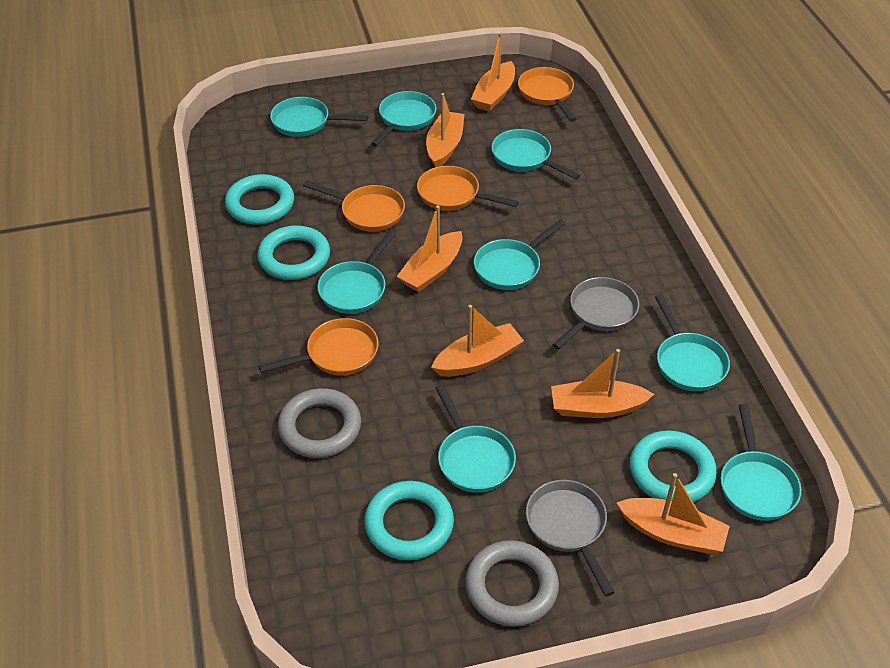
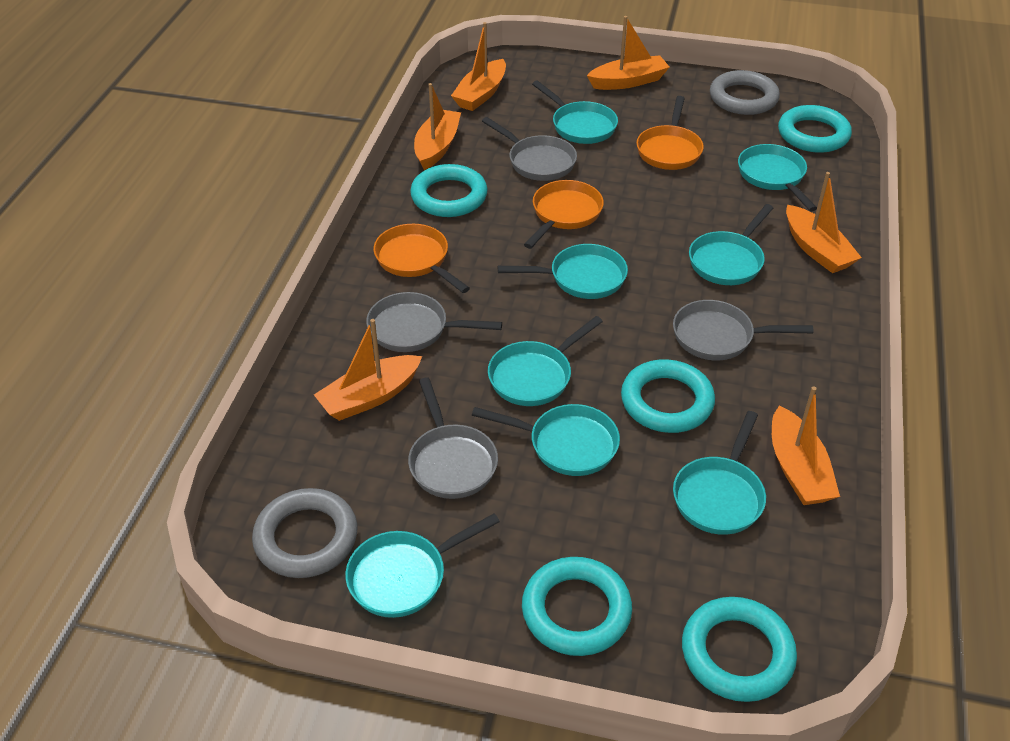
grey pan: [526,480,615,597] [552,277,639,349] = 2 -> [366,292,502,352] [408,377,498,499] [482,117,577,181] [673,300,813,360] = 4
orange pan: [259,318,379,376] [303,180,405,232] [417,166,519,211] [518,67,576,122] = 4 -> [374,224,470,293] [524,180,604,249] [636,96,704,170] = 3
turquoise ring: [225,174,294,225] [257,225,330,280] [364,481,454,560] [630,430,717,502] = 4 -> [410,164,487,217] [522,557,632,656] [621,359,715,433] [682,597,797,702] [778,105,852,153] = 5

